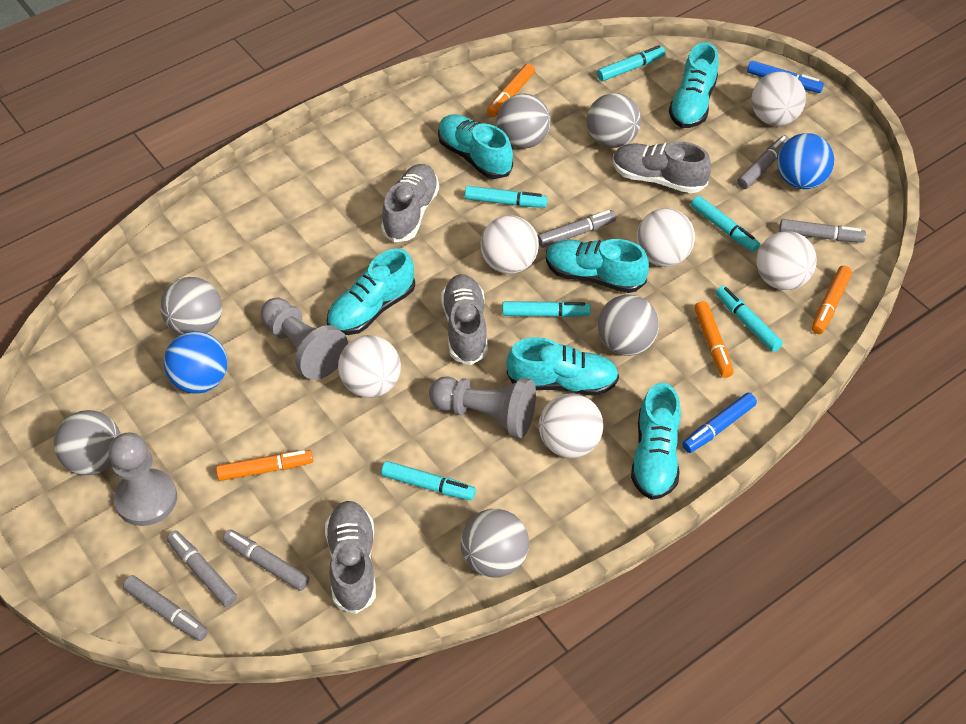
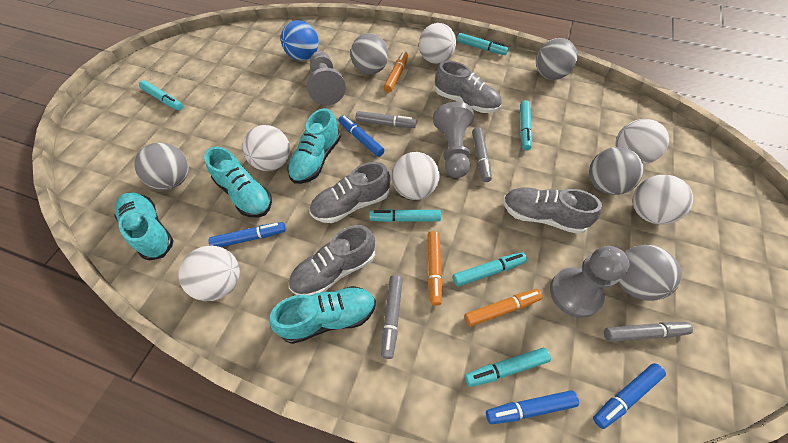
blue ball: [164,331,227,394] [777,133,834,189] = 2 -> [281,20,319,61] = 1
blue marker: [682,393,757,453] [747,61,824,93] = 2 -> [209,222,286,247] [339,115,384,157] [486,390,579,424] [593,363,666,429] = 4
grey ball: [54,410,120,475] [160,277,222,335] [461,509,529,577] [496,93,551,148] [587,93,641,148] [597,295,659,356] = 6 -> [134,143,189,190] [350,33,389,75] [536,38,577,80] [589,147,644,195] [618,245,681,301] = 5
grey marker: [123,575,208,641] [167,531,237,607] [223,530,309,591] [537,210,616,248] [737,136,789,189] [779,219,866,243] = 6 -> [356,111,416,128] [381,275,403,359] [472,127,492,182] [604,322,693,342] = 4
orange marker: [216,450,313,481] [487,63,535,117] [694,301,733,378] [812,266,852,334] = 4 -> [383,51,409,93] [427,231,443,306] [465,289,543,327] = 3
turquoise shoe: [327,248,415,335] [438,114,513,179] [506,337,619,396] [546,239,649,293] [631,383,681,500] [669,42,719,128] = 6 -> [114,193,174,260] [204,147,272,217] [269,286,376,344] [287,108,341,184] = 4

